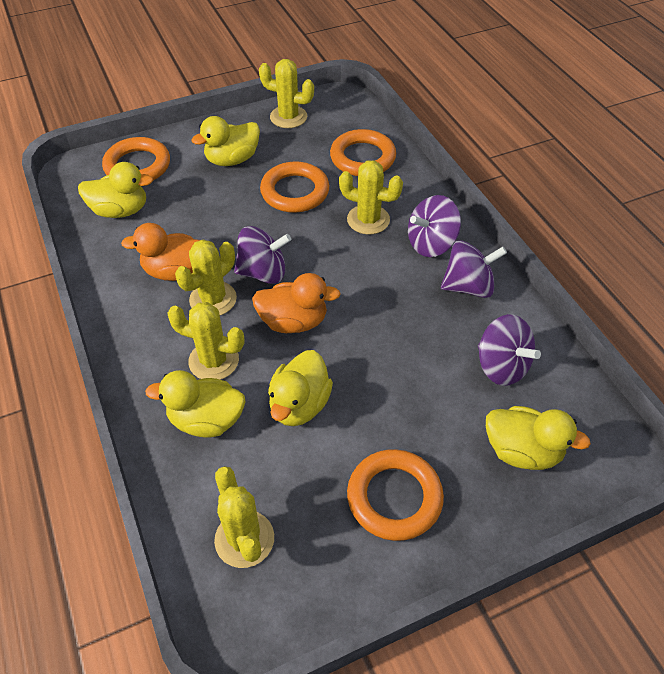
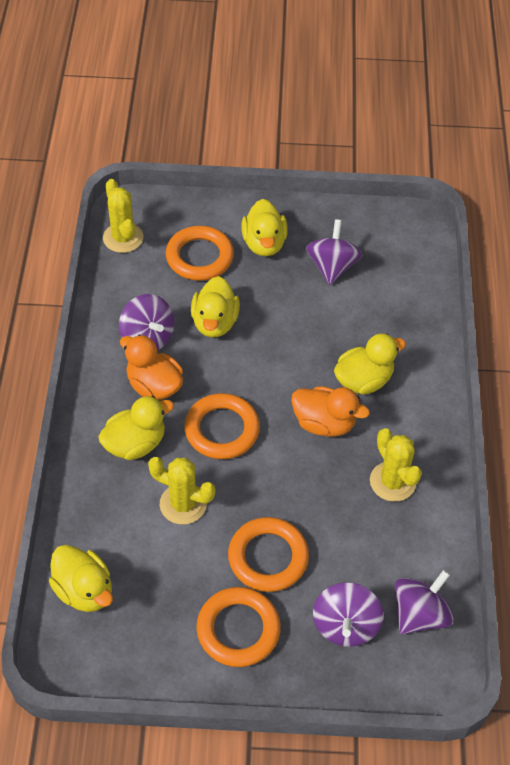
yellow cactus: [167,302,245,380] [175,240,237,315] [214,466,274,568] [259,59,314,128] [339,160,403,234] = 5 -> [103,179,144,253] [148,457,215,525] [370,428,422,502] = 3

